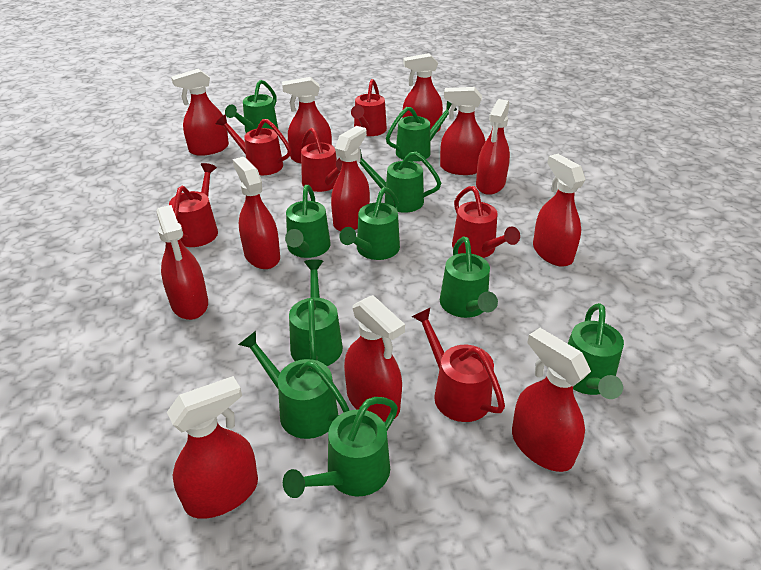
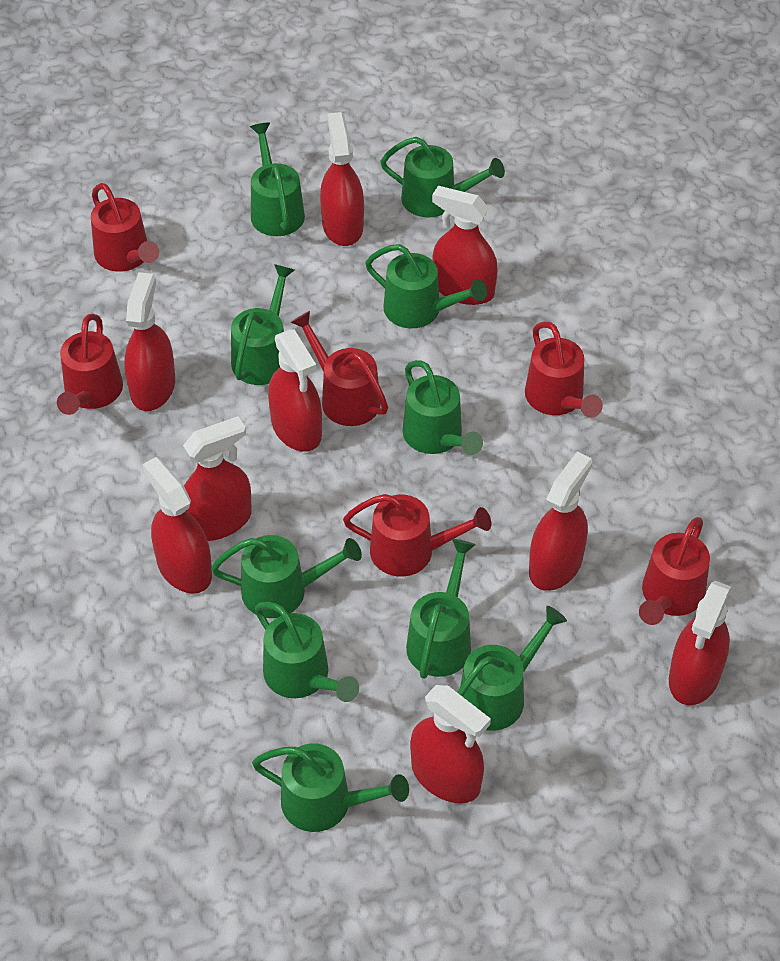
red spray bottle: [156,205,208,320] [167,376,258,519] [171,69,229,156] [233,157,280,269] [282,77,332,164] [331,126,370,231] [344,295,405,422] [402,53,443,133] [440,87,486,175] [476,99,510,195] [512,328,591,472] [533,154,585,267] = 12 -> [124,272,175,411] [142,457,212,594] [183,416,252,541] [268,330,322,452] [320,112,364,246] [410,685,491,803] [432,186,498,305] [529,452,592,591] [669,581,731,705] = 9

